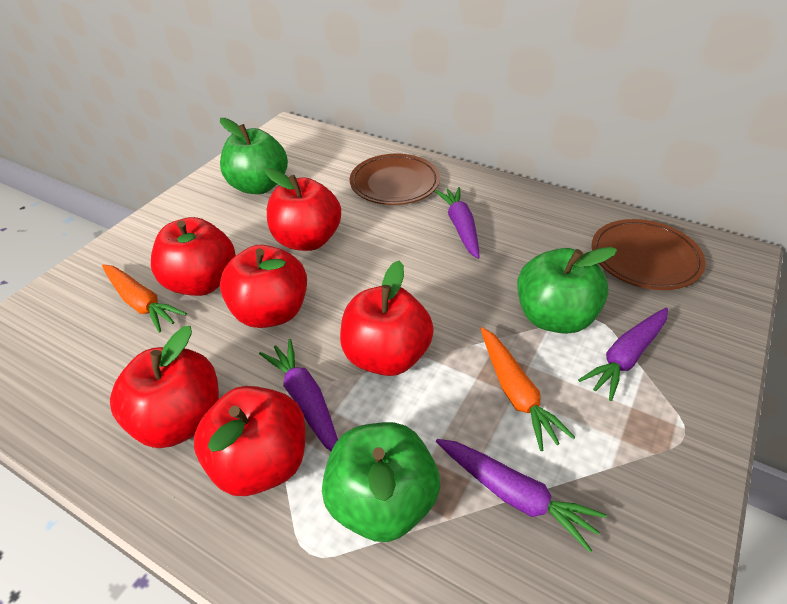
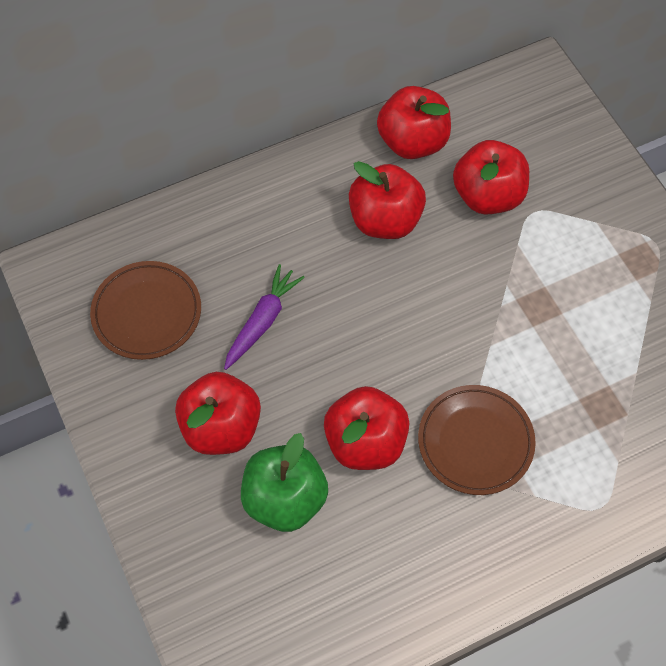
green apple: [220,118,288,194] [322,422,440,542] [517,247,617,334] = 3 -> [241,433,328,532] = 1
orange carrot: [102,264,187,333] [481,327,575,451] = 2 -> none = 0
purple carrot: [259,339,338,451] [435,187,480,259] [436,439,607,553] [578,308,668,401] = 4 -> [224,264,305,370] = 1
red apple: [110,326,219,448] [151,217,236,296] [194,386,306,496] [220,245,307,328] [265,168,341,251] [340,261,434,376] = 6 -> [175,372,261,455] [324,386,409,470] [349,161,426,239] [377,86,451,159] [453,140,529,215] = 5

